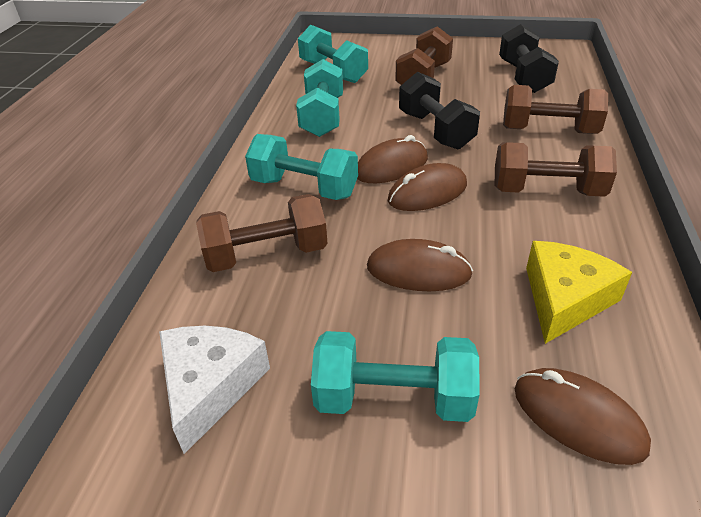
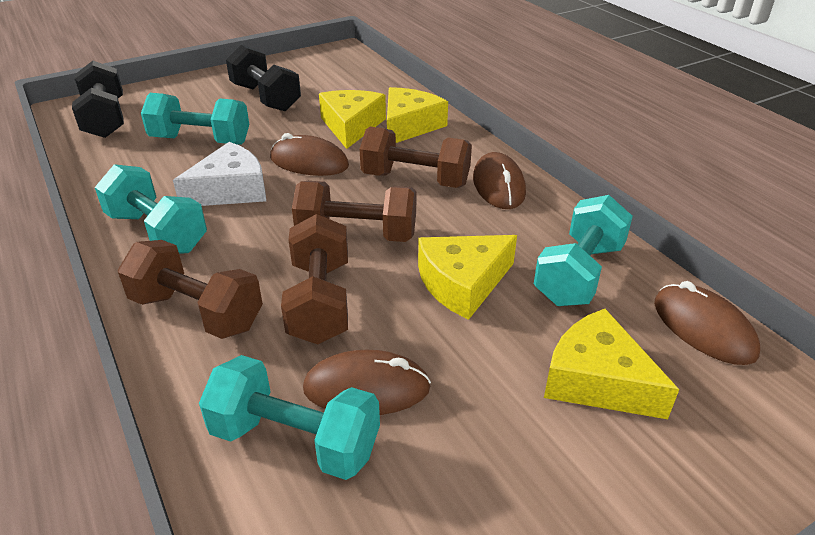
yellow cheese: [526,241,632,344] = 1 -> [319,90,386,149] [387,87,448,143] [418,235,517,320] [544,309,679,419] = 4

